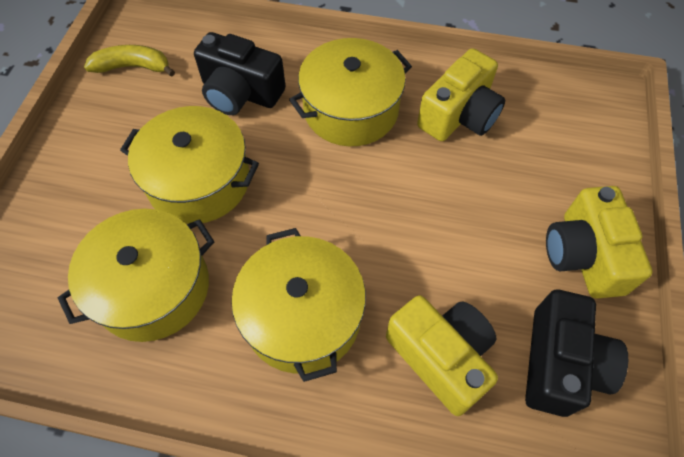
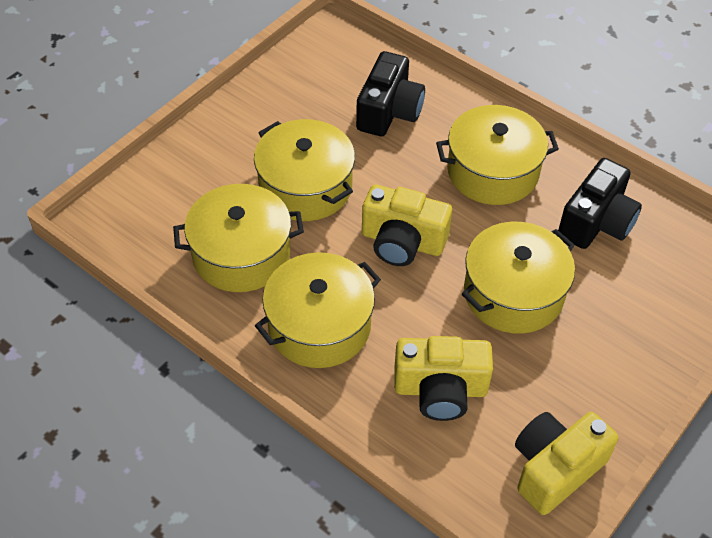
yellow banana: [84,45,175,77] = 1 -> none = 0
yellow pot: [58,209,214,342] [120,106,259,224] [231,228,366,382] [289,38,412,146] = 4 -> [173,184,304,292] [254,119,355,221] [255,252,381,368] [436,105,559,205] [462,222,575,334] = 5

